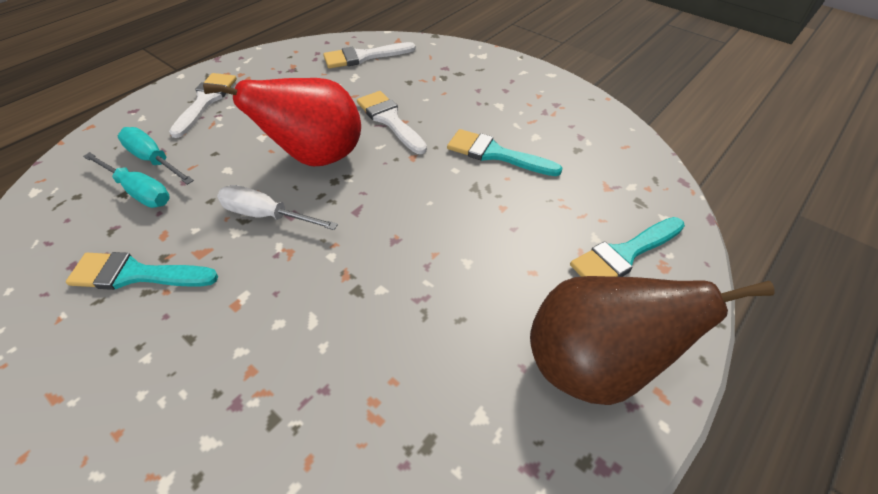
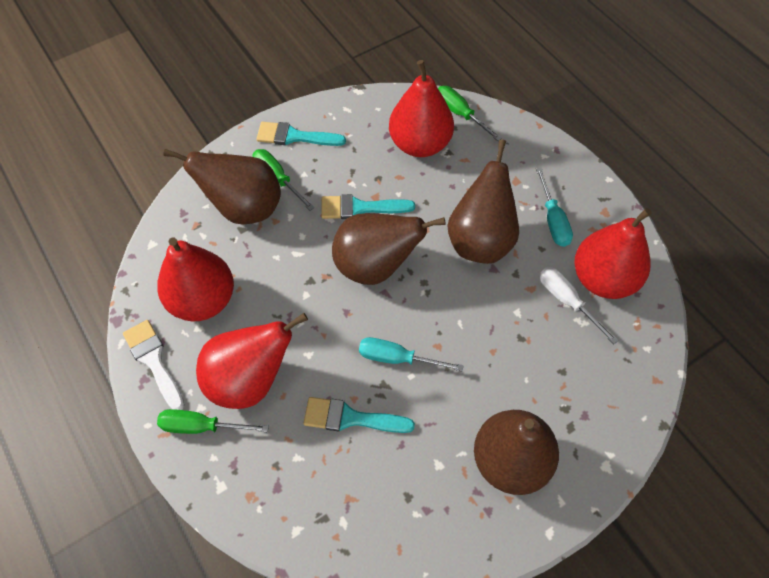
brown pear: [530,276,775,405] = 1 -> [163,149,281,224] [332,213,446,285] [447,139,519,264] [474,410,559,495] = 4
green screwdriver: none = 0 -> [157,409,269,434] [252,149,315,211] [438,86,502,141] = 3
red pear: [203,78,361,166] = 1 -> [157,237,234,321] [196,313,308,409] [389,60,454,157] [574,208,652,299] = 4
white brush: [169,73,237,138] [323,42,416,69] [357,91,427,154] = 3 -> [123,320,185,410] = 1

